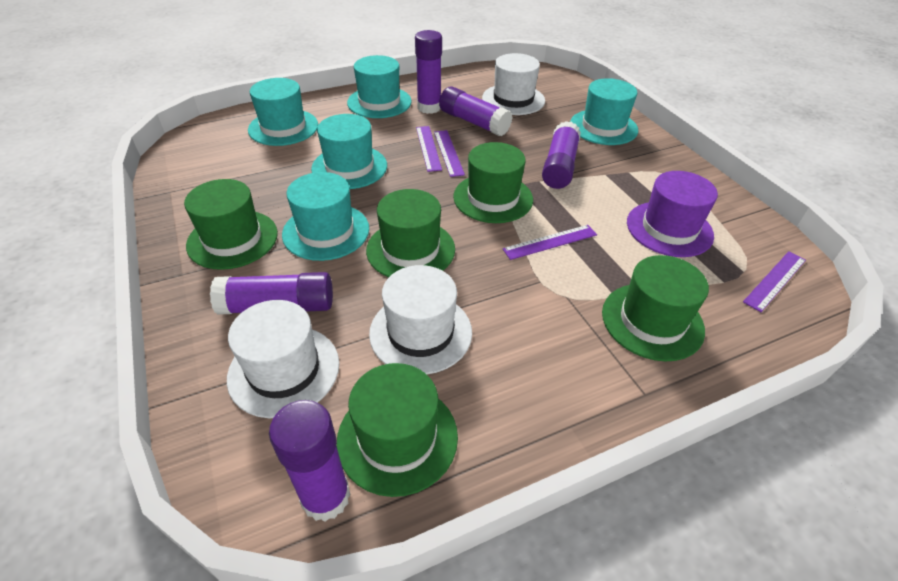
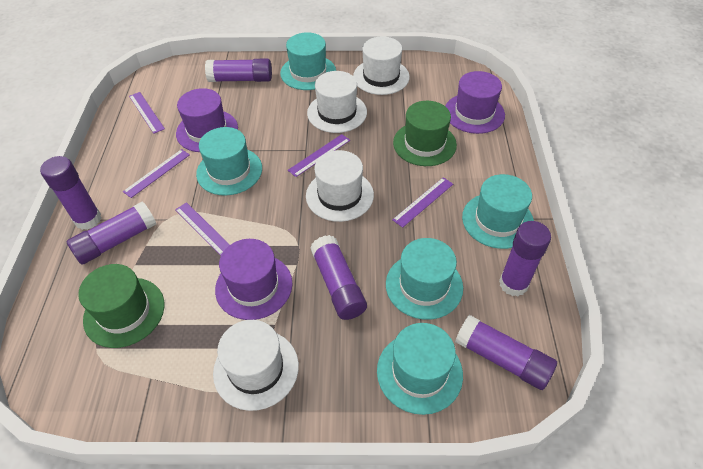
green hat: [184,179,278,270] [336,363,458,497] [366,189,455,277] [453,142,533,223] [602,255,709,361] = 5 -> [78,264,165,348] [393,101,457,166] = 2
purple glue stick: [210,272,333,315] [269,400,350,521] [415,30,442,114] [439,86,513,136] [542,121,581,189] = 5 -> [40,156,102,230] [67,201,156,264] [205,58,272,82] [310,235,367,320] [455,315,557,390] [499,221,551,296] = 6
purple hat: [627,171,718,257] = 1 -> [176,88,238,152] [215,239,292,320] [445,71,505,134] = 3
purple ruler: [416,126,442,172] [434,130,465,177] [502,225,597,260] [743,251,806,312] = 4 -> [123,149,190,198] [129,92,165,134] [175,202,230,256] [288,134,350,177] [392,177,453,228] = 5
white hat: [227,300,339,418] [369,265,472,374] [482,53,545,115] = 3 -> [213,320,299,411] [306,150,374,222] [307,71,367,133] [353,36,410,95] = 4

